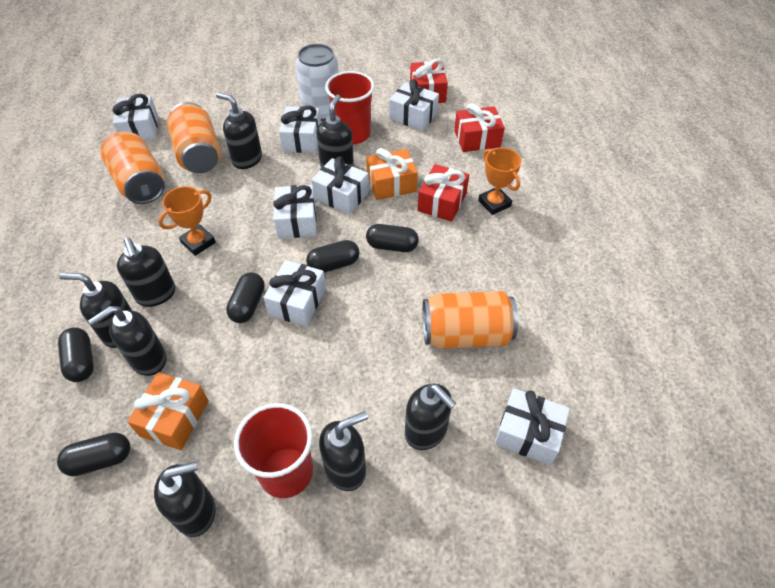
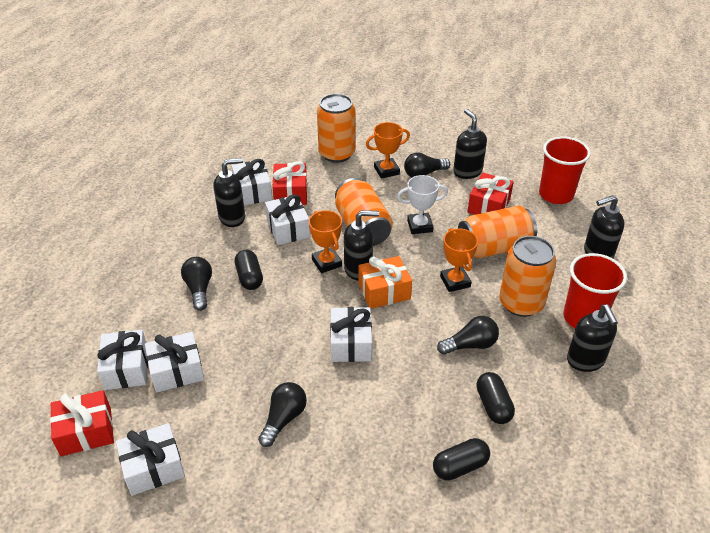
black capsule: [57,432,130,477] [58,327,94,382] [226,272,265,323] [306,240,359,273] [366,224,419,252] = 5 -> [235,250,263,290] [433,438,490,481] [476,372,515,424] = 3
black light bulb: none = 0 -> [181,257,212,311] [258,382,307,447] [404,152,450,177] [437,316,499,355] = 4
black soap dispenser: [59,273,132,348] [88,306,166,376] [117,238,175,307] [154,462,216,537] [216,92,262,169] [316,94,354,168] [319,411,368,491] [405,384,456,450] = 8 -> [214,158,245,227] [344,210,379,280] [453,109,487,179] [567,305,618,372] [584,195,625,259] = 5
orange can: [100,131,165,204] [167,102,221,173] [422,291,518,349] = 3 -> [317,94,355,163] [335,178,393,246] [458,206,537,258] [499,236,556,317] = 4
orange gift: [127,372,209,450] [366,148,418,200] = 2 -> [358,256,412,309] = 1
orange trophy: [158,186,216,256] [478,148,521,215] = 2 -> [309,210,342,273] [366,122,410,179] [440,228,478,292] = 3
white can: [296,44,339,121] = 1 -> none = 0
white gift: [113,94,158,141] [263,260,326,326] [274,185,316,239] [279,106,321,153] [311,157,369,215] [389,79,439,131] [495,388,570,465] = 7 -> [97,330,148,390] [116,423,185,496] [145,332,204,393] [232,159,272,205] [265,194,310,245] [330,307,372,362] = 6
white trophy: none = 0 -> [397,175,448,234] = 1

